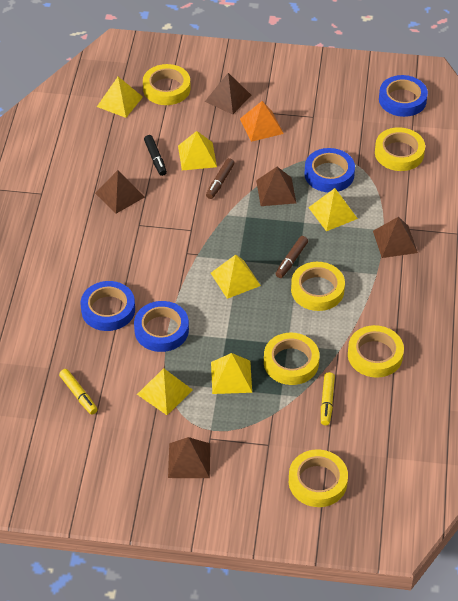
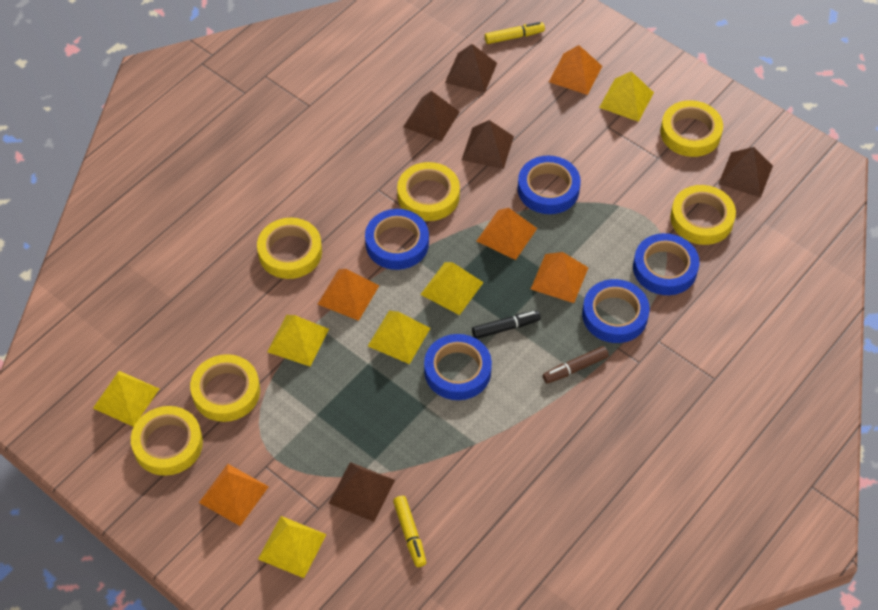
blue tape: [81,281,135,331] [134,301,189,352] [304,148,355,192] [379,75,428,117] = 4 -> [365,209,429,270] [424,334,492,400] [518,156,581,214] [582,279,650,343] [633,233,699,295] = 5
brown marker: [206,158,235,199] [275,236,308,278] = 2 -> [543,346,609,383] = 1
orange pyramid: [240,101,284,142] = 1 -> [199,464,269,526] [318,269,379,321] [477,208,537,260] [531,252,588,303] [549,45,602,95] = 5

